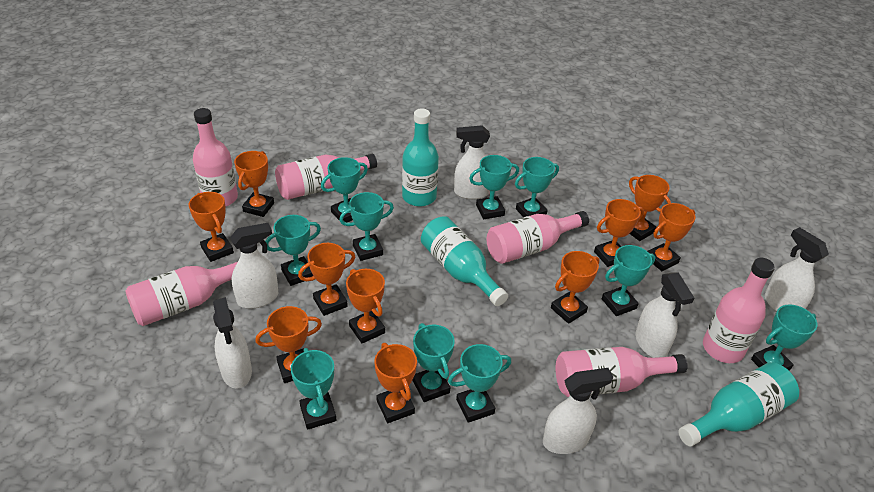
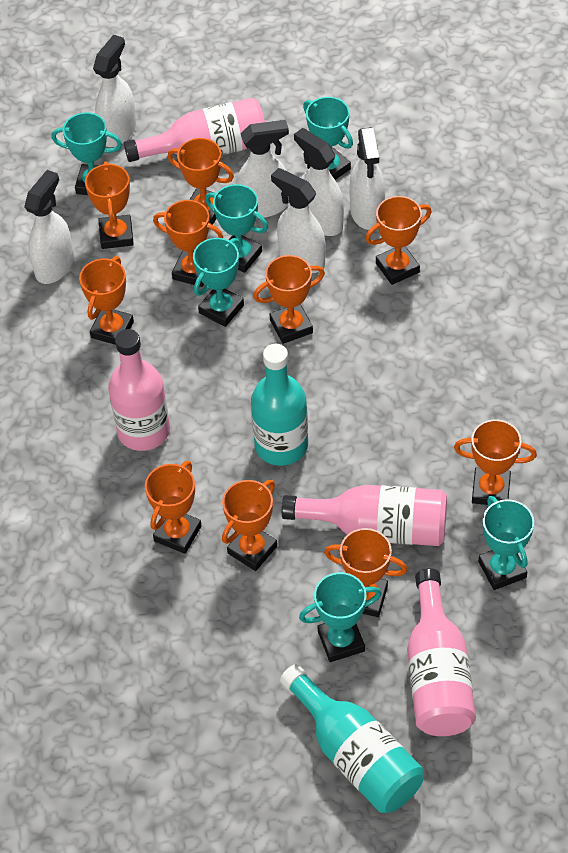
pink bottle: [125,260,239,326] [193,108,238,207] [275,154,377,200] [487,211,589,264] [556,347,688,397] [703,258,775,363] = 6 -> [108,329,170,451] [124,98,265,162] [282,485,447,546] [407,568,476,736] = 4
turquoise bottle: [402,109,439,207] [421,216,508,306] [679,362,799,446] = 3 -> [251,344,308,466] [280,664,424,813] = 2
turquoise trophy: [265,215,321,286] [291,348,336,430] [321,157,368,222] [339,192,394,261] [413,323,455,402] [448,344,511,423] [469,155,519,219] [515,157,559,217] [602,245,655,316] [751,304,818,371] = 10 -> [52,113,122,195] [193,238,244,327] [205,184,268,273] [299,572,382,662] [303,97,353,180] [478,496,534,590] = 6

